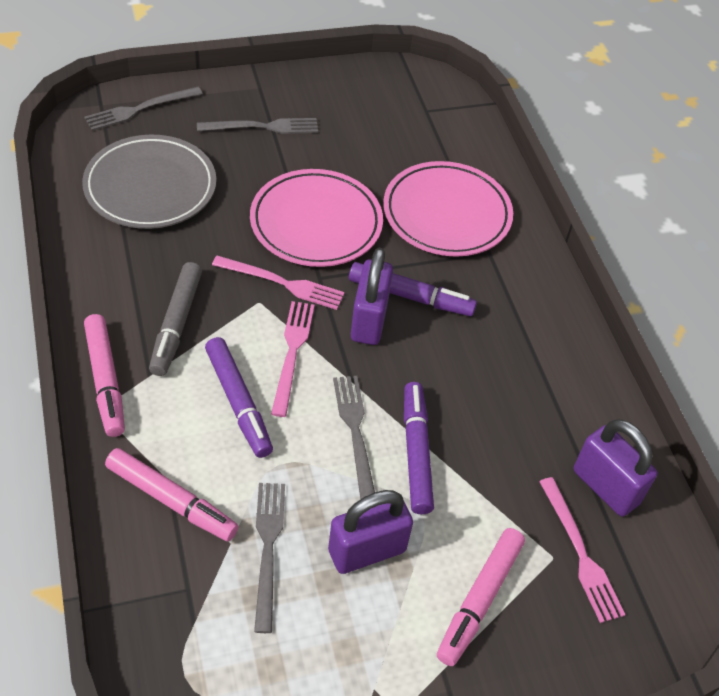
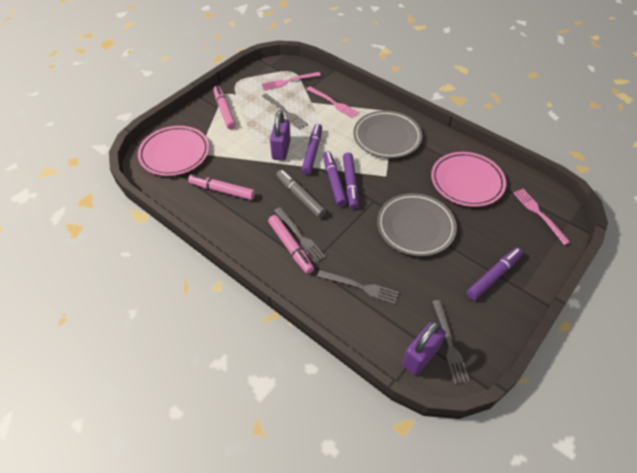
grey plate: [82,135,216,229] = 1 -> [353,111,422,158] [377,193,457,256] = 2
purple marker: [205,337,273,458] [349,262,477,316] [404,382,434,514] = 3 -> [301,124,322,175] [323,151,347,206] [343,153,359,209] [466,248,523,300] = 4
purple padlock: [328,490,413,574] [351,248,393,345] [574,419,657,516] = 3 -> [270,110,291,161] [402,321,446,375] = 2

